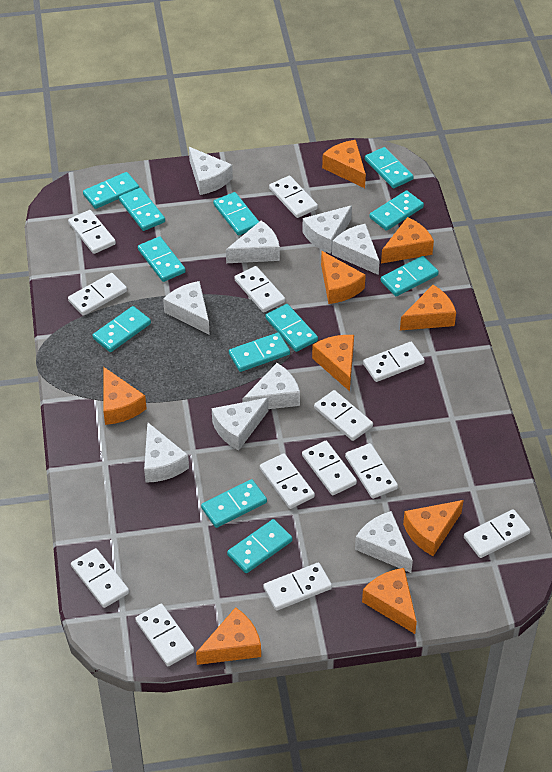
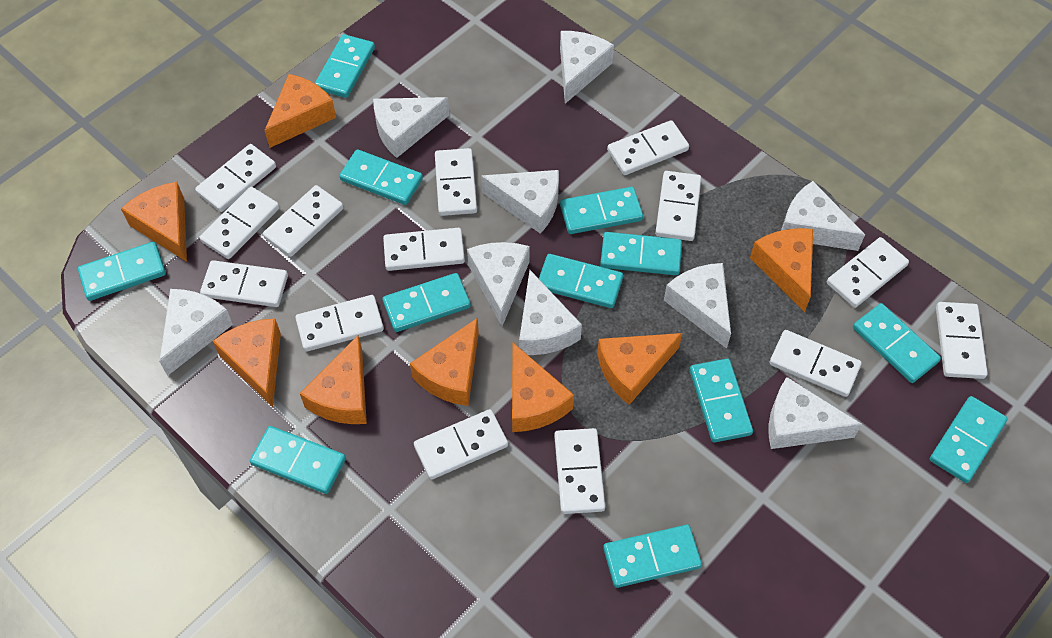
orange cheese: [103,367,147,425] [196,607,261,665] [312,335,354,391] [321,251,366,304] [322,140,366,188] [362,568,417,634] [381,217,434,264] [400,285,456,330] [403,500,463,556] = 9 -> [121,182,187,262] [213,319,281,407] [264,74,336,148] [300,335,367,424] [410,318,479,406] [512,343,574,432] [597,333,682,405] [750,228,813,312] = 8
white domino: [68,210,116,254] [68,273,127,316] [71,548,129,608] [135,604,194,666] [234,266,285,313] [260,453,315,509] [263,563,332,611] [269,176,318,218] [302,441,357,495] [314,390,373,441] [345,443,398,499] [363,342,425,382] [464,509,530,558] = 13 -> [195,144,276,212] [200,187,280,259] [200,260,288,307] [263,185,344,257] [295,295,384,352] [383,228,465,271] [414,409,508,480] [435,148,477,216] [554,428,605,514] [607,120,689,175] [655,171,701,241] [769,330,862,397] [827,237,909,308] [936,302,988,379] = 14

